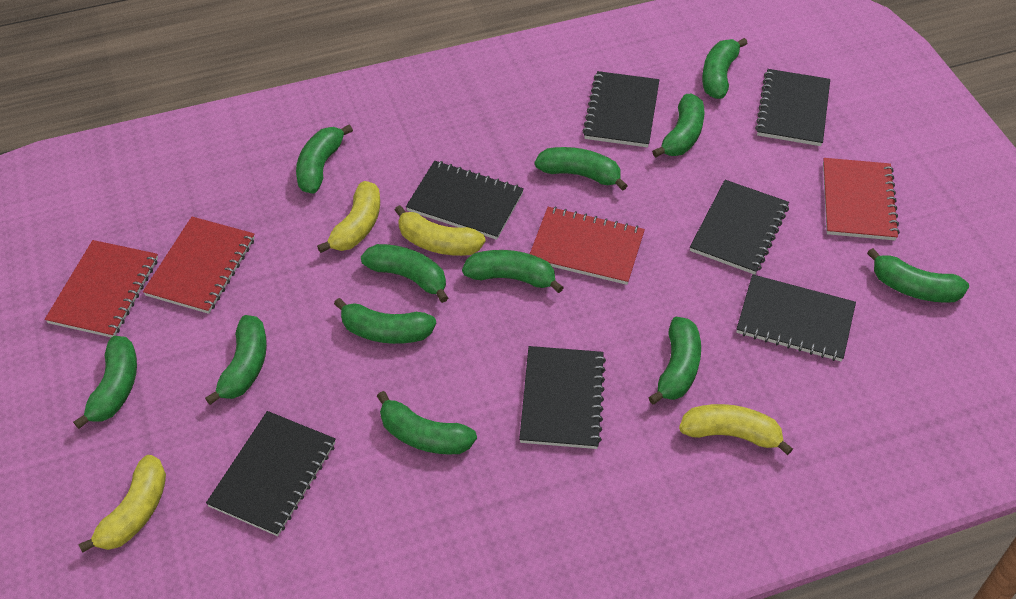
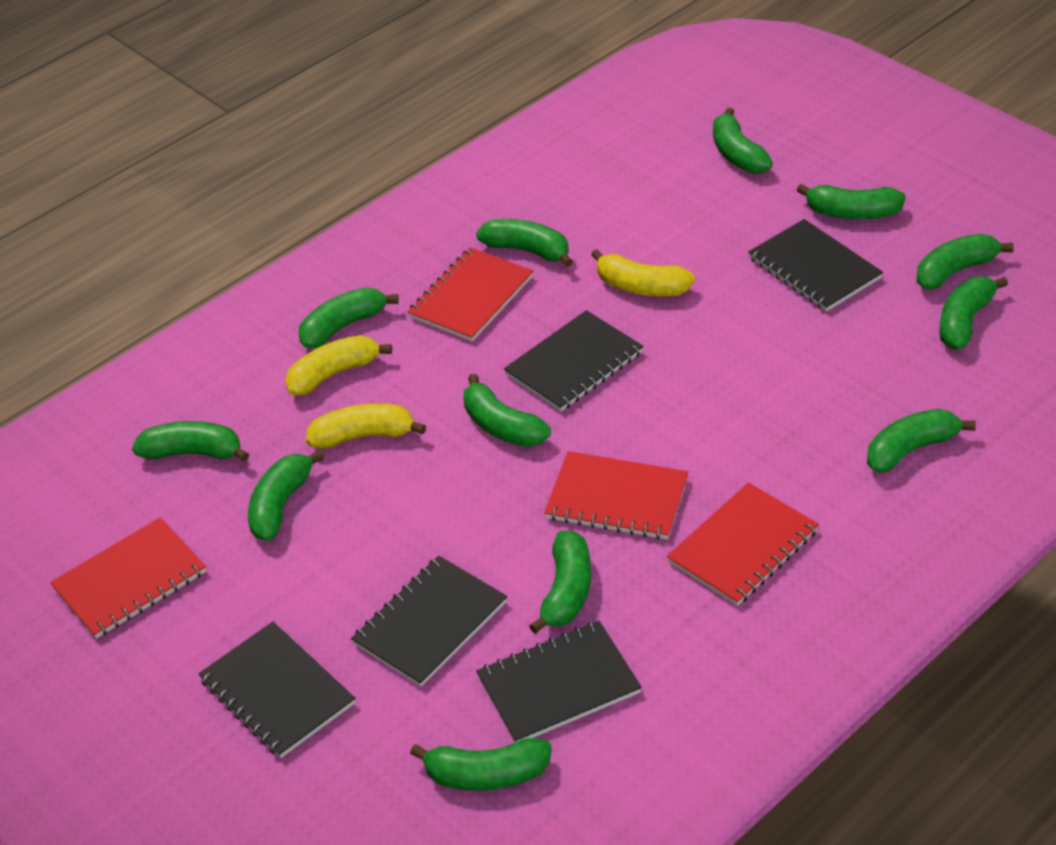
black notebook: [206,411,336,536] [406,161,524,240] [519,346,606,449] [583,71,659,147] [690,180,789,275] [736,274,856,361] [755,69,830,146] = 7 -> [198,622,355,758] [351,556,507,687] [476,621,642,743] [504,310,644,411] [748,219,883,312] = 5
yellow banana: [78,455,166,553] [317,181,380,253] [395,205,486,256] [679,404,793,455] = 4 -> [285,335,392,395] [306,403,426,449] [591,249,695,296] = 3

